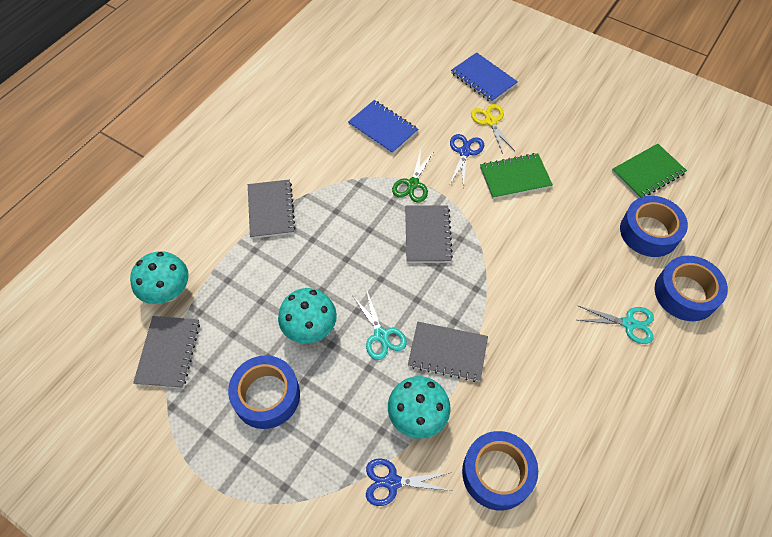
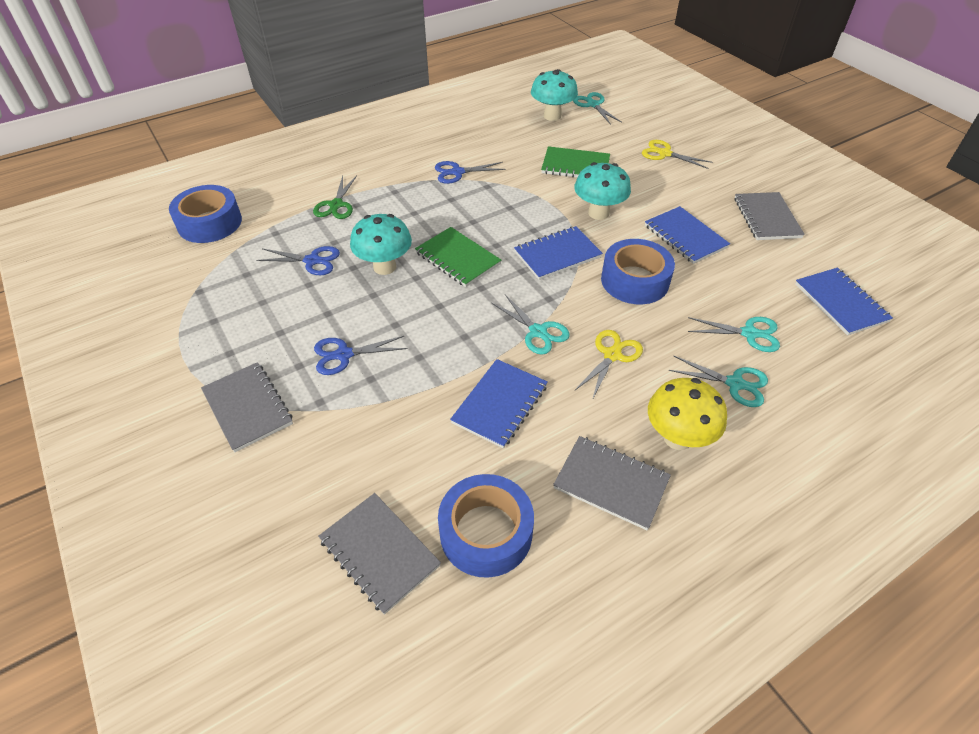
blue notebook: [348,100,418,154] [451,52,518,103] = 2 -> [450,359,548,448] [514,226,603,280] [645,206,730,264] [795,268,893,335] = 4
blue scissors: [366,459,452,506] [450,134,484,187] = 2 -> [256,246,340,275] [314,335,408,375] [435,161,506,184] = 3
blue tape: [228,355,300,429] [462,431,538,510] [620,196,688,257] [655,256,728,321] = 4 -> [169,185,242,243] [438,474,534,578] [601,239,675,304] = 3
turquoise scissors: [352,291,407,360] [577,305,654,344] = 2 -> [491,294,570,355] [573,92,622,125] [669,356,768,407] [688,317,780,352] = 4
yellow mushroom: none = 0 -> [648,378,727,450] = 1
yellow scissors: [471,104,515,154] = 1 -> [574,330,643,400] [642,140,712,169] = 2

